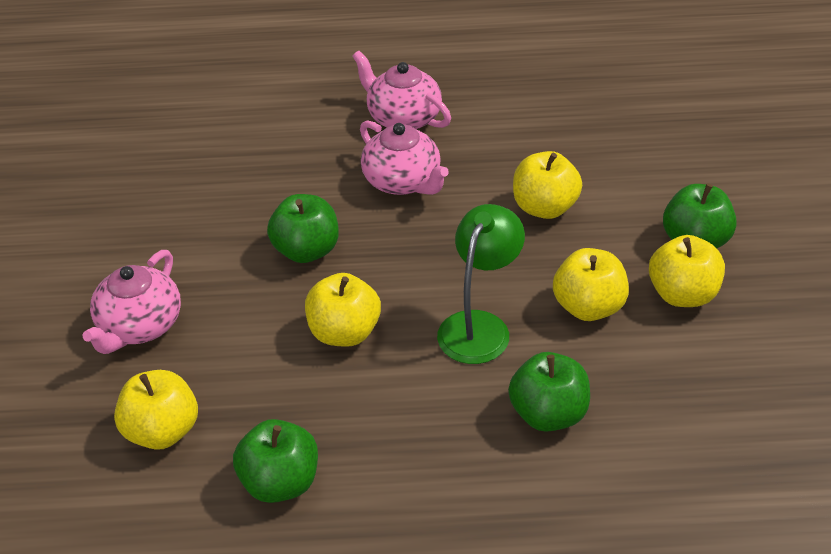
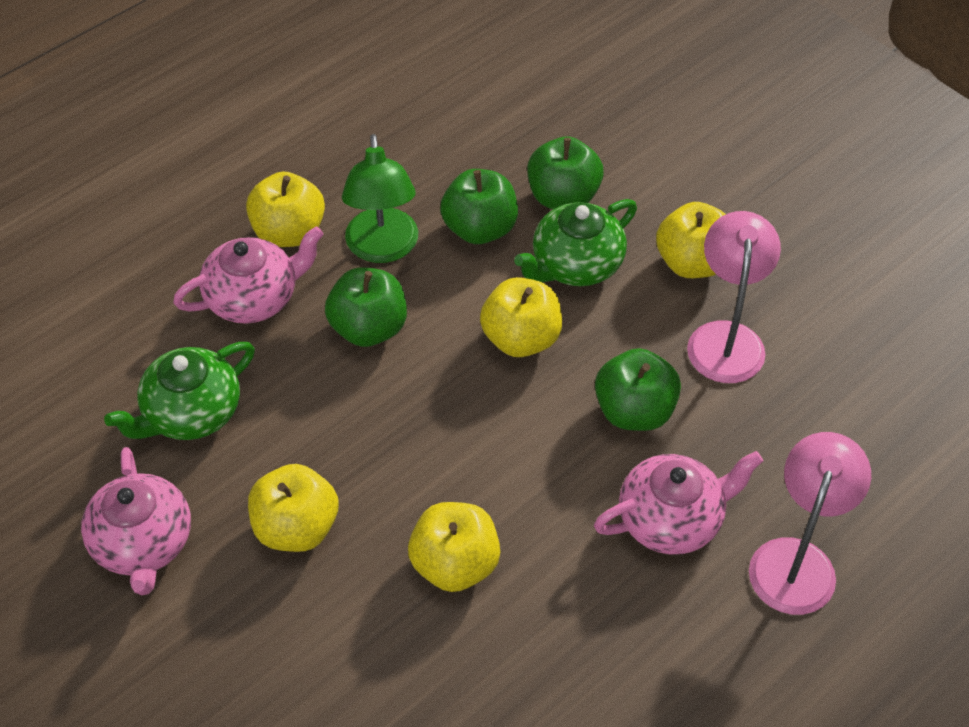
green teapot: none = 0 -> [104,342,255,440] [514,199,637,286] = 2
pink lamp: none = 0 -> [687,211,781,383] [749,432,871,615] = 2

